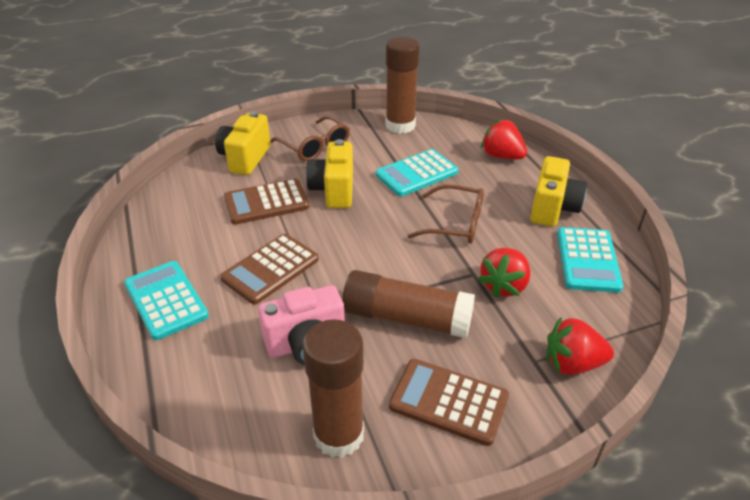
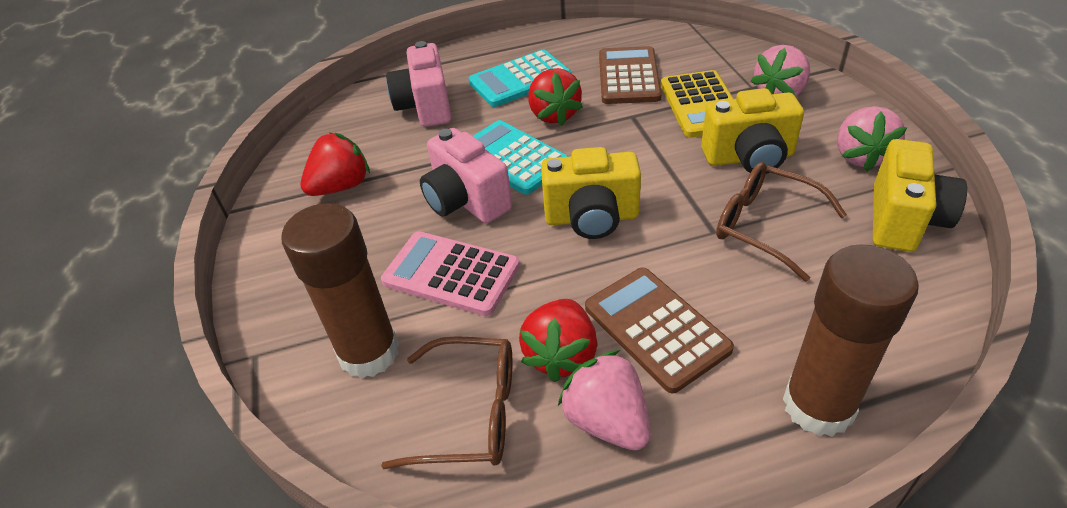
brown calculator: [220,234,319,304] [224,179,309,224] [389,359,509,446] = 3 -> [585,268,734,393] [599,46,662,104] = 2
brown glue stick: [302,319,364,458] [342,270,475,338] [386,37,420,134] = 3 -> [281,203,399,378] [783,244,919,437] = 2
pink calculator: none = 0 -> [381,231,520,316] = 1
pink camera: [258,285,345,365] = 1 -> [386,41,451,127] [420,128,512,223] = 2
pink strawberry: none = 0 -> [558,350,651,450] [751,45,810,97] [837,106,908,172] = 3
turquoise calculator: [124,261,209,340] [376,149,458,196] [557,227,623,293] = 3 -> [468,50,571,107] [473,120,569,195] = 2
yellow calculator: none = 0 -> [661,70,734,138] = 1

